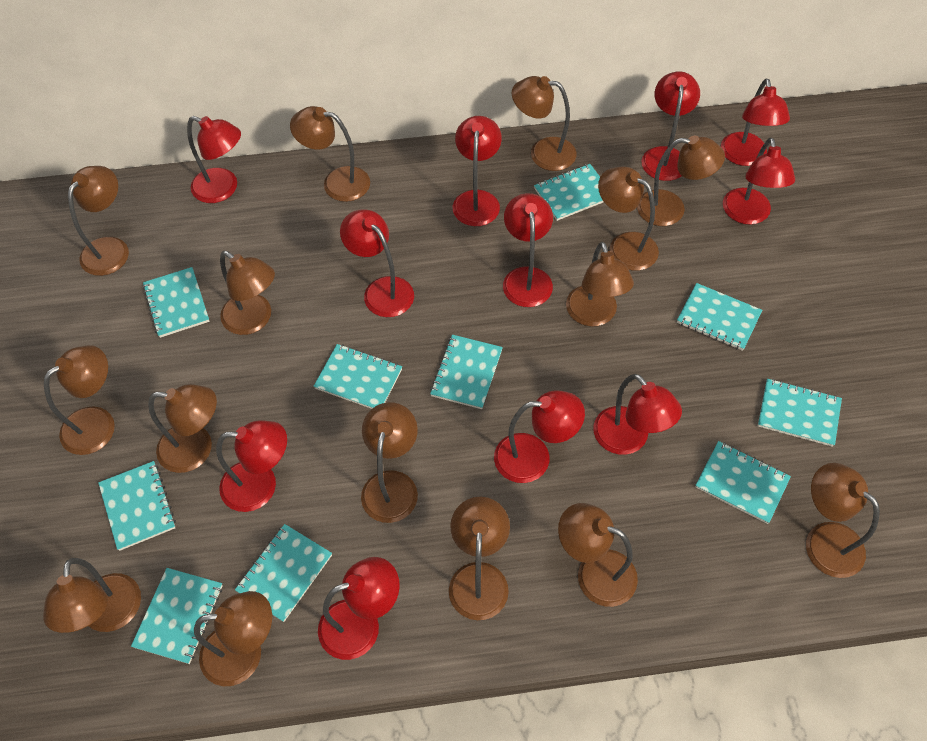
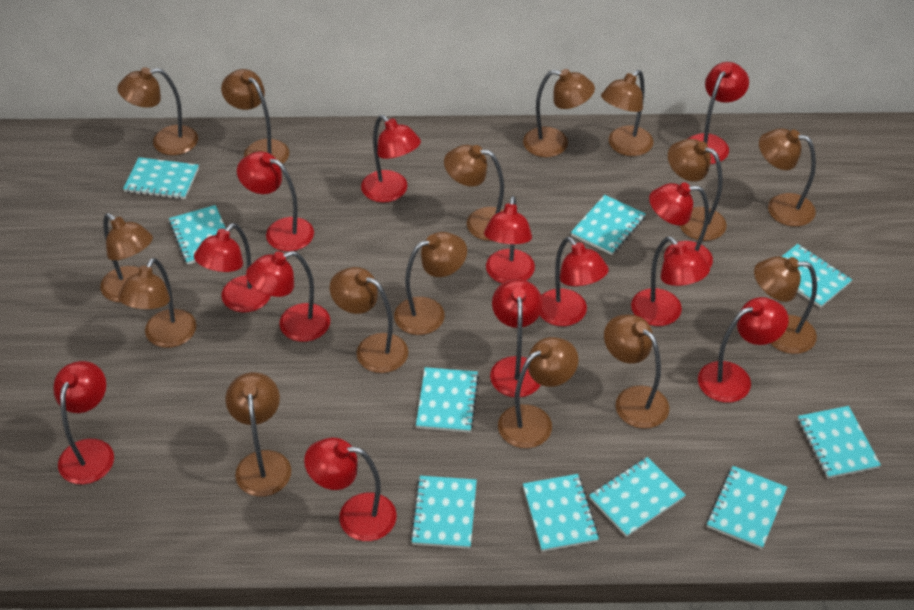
red lamp: [187,116,241,203] [216,420,287,512] [318,557,400,660] [340,210,414,317] [453,116,502,226] [494,390,585,483] [503,193,553,307] [593,374,682,455] [642,71,700,181] [721,78,790,166] [723,138,795,225] = 11 -> [54,361,114,484] [194,223,271,313] [237,151,314,252] [246,251,330,342] [304,438,397,541] [361,115,421,203] [484,196,535,283] [490,279,543,397] [540,237,609,326] [631,237,710,326] [649,182,713,268] [688,62,749,164] [698,297,788,403] = 13

